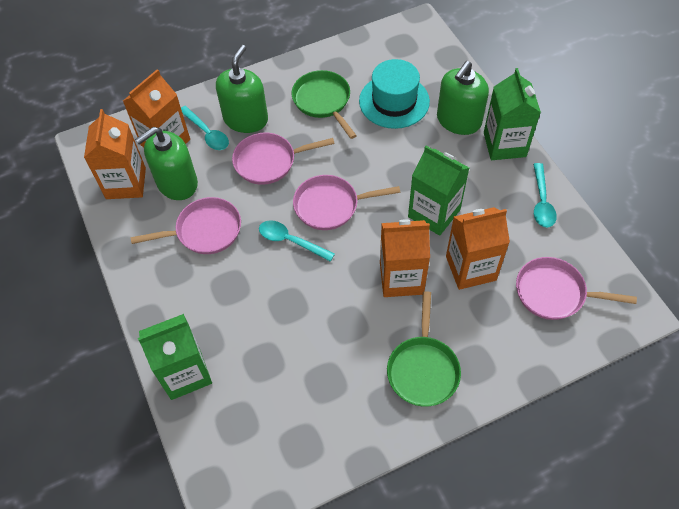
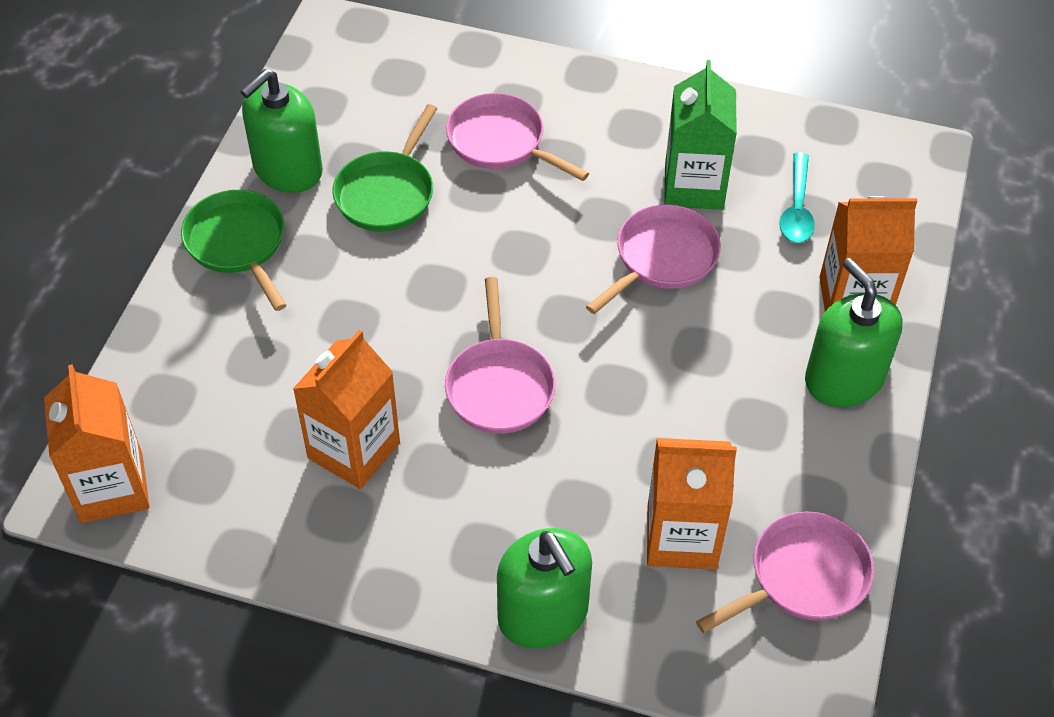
green carton: [138,314,212,400] [408,146,469,236] [484,68,541,160] = 3 -> [664,60,737,210] = 1
turquoise hat: [359,59,430,129] = 1 -> none = 0
turquoise spoon: [181,106,229,150] [259,220,335,262] [533,163,557,228] = 3 -> [779,153,815,243] = 1

